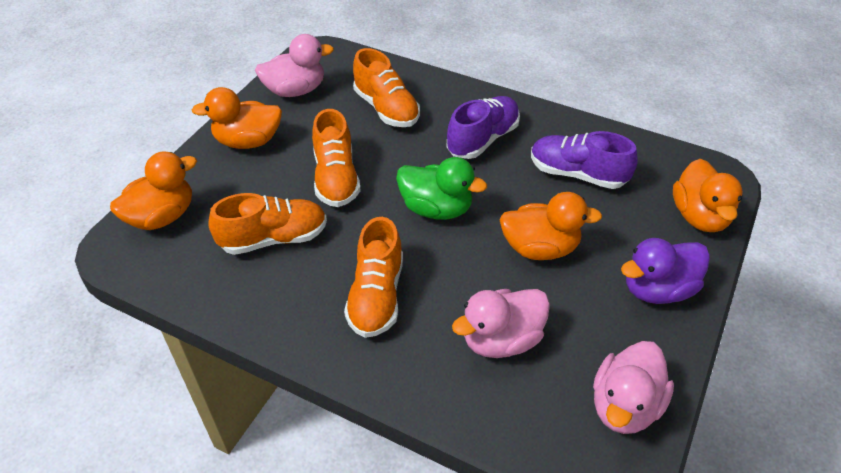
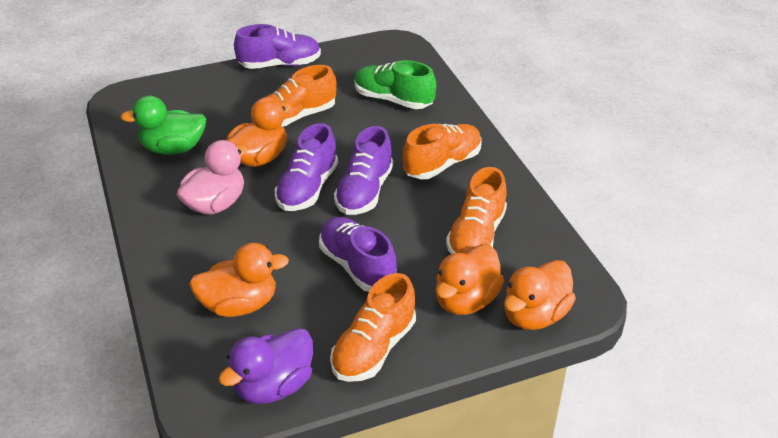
green shoe: none = 0 -> [354,60,436,109] = 1
pink duck: [255,34,334,97] [452,289,550,358] [593,341,674,434] = 3 -> [177,140,248,214] = 1
purple shoe: [447,96,520,159] [531,131,638,189] = 2 -> [234,24,321,69] [275,123,338,211] [319,217,397,292] [334,126,393,215] = 4

